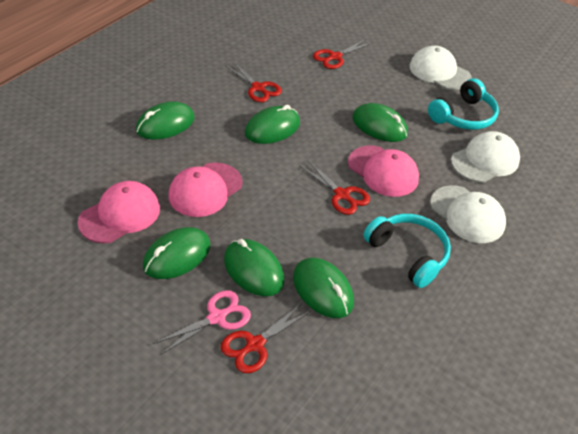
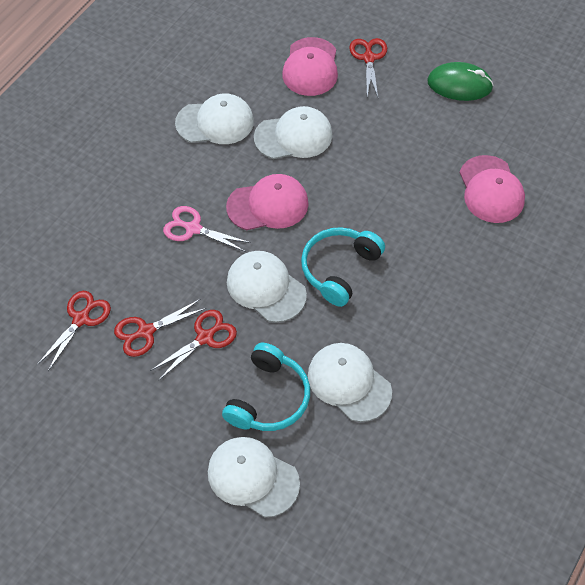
green mouse: [136,101,195,140] [143,227,211,279] [224,239,284,296] [245,105,300,144] [293,258,354,318] [353,103,408,142] = 6 -> [427,62,494,101] = 1
white cap: [410,46,472,90] [430,185,506,243] [451,131,520,183] = 3 -> [175,93,254,144] [208,437,300,517] [227,251,307,323] [254,106,332,159] [308,343,392,422] = 5

